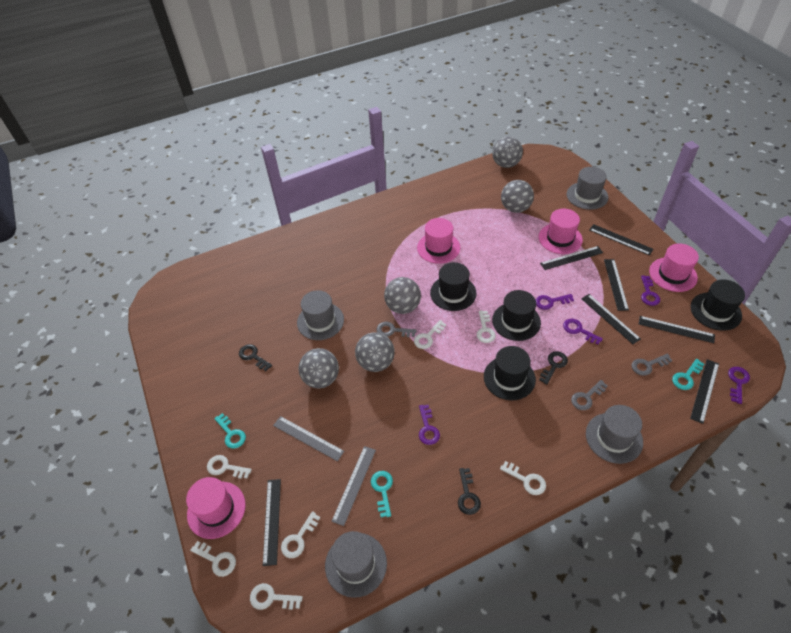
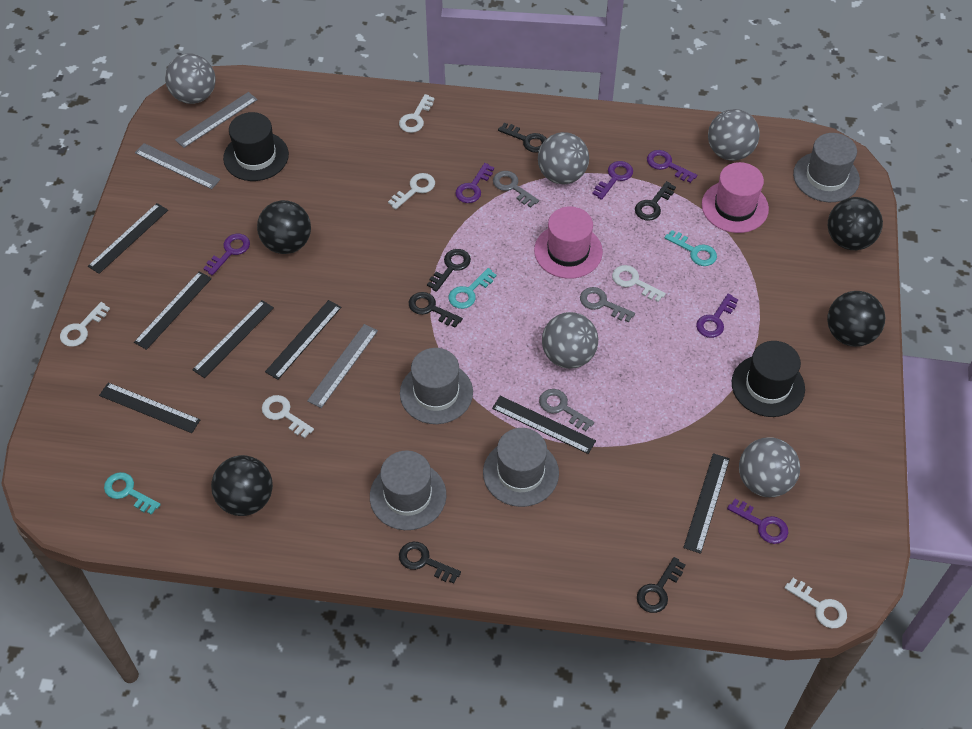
black ball: none = 0 -> [211,455,273,516] [257,200,311,254] [827,291,885,347] [828,197,883,250] = 4
black hat: [430,262,477,311] [484,346,536,401] [492,290,541,341] [691,280,745,331] = 4 -> [223,112,289,181] [732,341,805,417] = 2
black key: [239,344,272,371] [458,468,481,515] [539,351,568,385] = 3 -> [399,542,461,584] [409,292,463,328] [427,249,471,292] [498,123,547,153] [635,181,676,221] [637,557,685,613] = 6
grey ruler: [273,416,344,461] [332,446,376,526] = 2 -> [135,143,221,189] [175,92,258,148] [307,324,378,408] = 3
pink hat: [186,477,246,539] [417,218,460,264] [538,209,583,254] [649,243,699,292] = 4 -> [534,206,603,279] [702,162,769,233] = 2
purple key: [419,405,440,445] [536,294,574,310] [563,319,603,345] [641,276,660,306] [728,367,750,404] = 5 -> [203,234,250,276] [455,163,494,203] [592,161,633,200] [647,150,697,183] [696,293,738,338] [727,499,788,544] = 6
white key: [190,541,236,577] [207,455,252,479] [250,583,303,610] [281,511,320,558] [414,320,446,349] [477,311,496,343] [500,461,546,495] = 7 -> [60,302,110,347] [262,395,314,438] [388,173,435,210] [399,94,435,133] [612,265,666,302] [784,578,847,628] = 6

